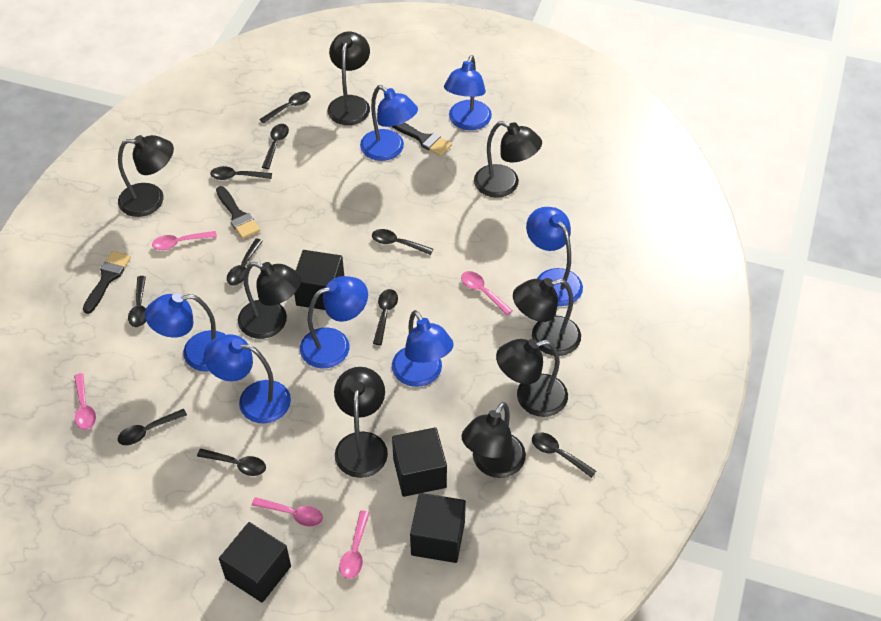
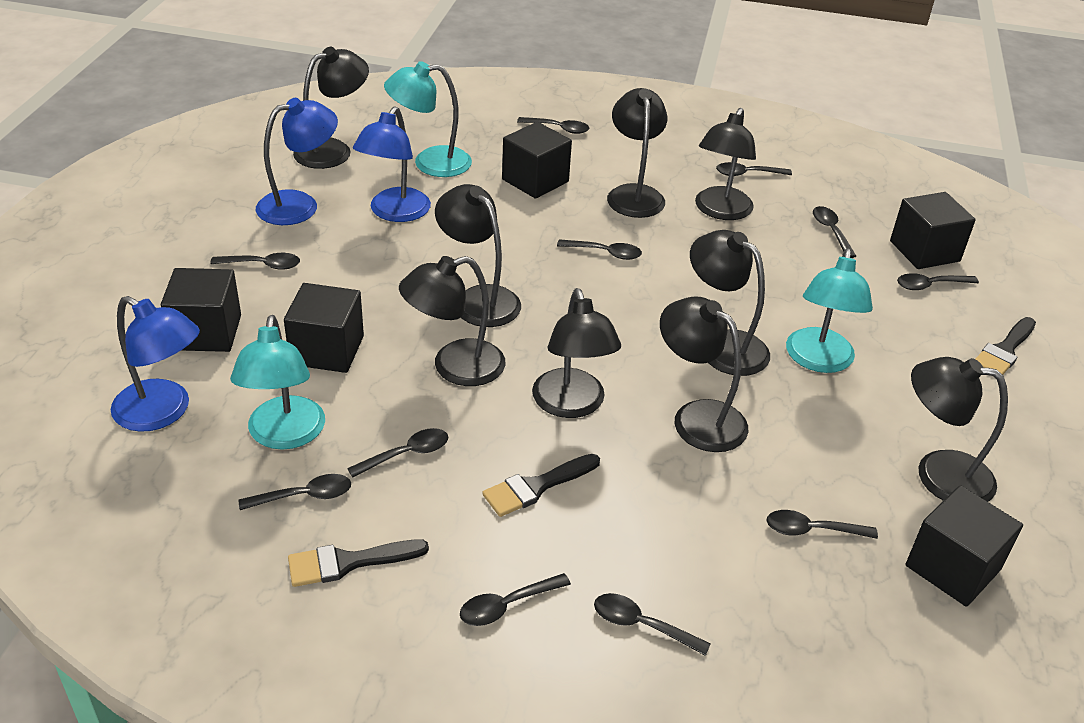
black cube: [219,522,291,603] [294,250,344,310] [392,427,447,497] [410,493,466,563] = 4 -> [161,268,241,352] [284,283,364,373] [502,122,572,199] [890,192,976,269] [906,485,1023,607] = 5
black lamp: [118,135,174,217] [238,262,301,339] [327,31,370,125] [334,367,388,478] [461,402,526,478] [474,121,542,198] [496,339,568,417] [513,278,581,356] = 8 -> [293,47,369,169] [399,256,505,386] [435,184,521,327] [532,288,621,418] [607,88,667,218] [660,297,748,452] [690,230,770,376] [695,108,756,220] [911,357,1008,502] = 9
black spoon: [118,409,187,445] [128,276,146,327] [197,449,266,476] [210,166,272,180] [227,239,263,286] [259,92,310,124] [262,124,289,169] [372,229,433,255] [373,289,398,345] [532,432,596,478] = 10 -> [210,253,300,270] [239,474,351,510] [347,428,448,477] [460,573,571,626] [517,117,589,134] [557,239,642,260] [594,593,711,656] [716,162,792,176] [766,510,878,539] [813,206,856,258] [897,273,979,290] = 11
blue lamp: [145,293,226,371] [204,334,291,423] [300,276,368,368] [360,85,418,161] [392,310,454,387] [444,55,492,130] [526,207,583,306] = 7 -> [110,296,200,432] [256,98,338,225] [353,107,431,222] = 3
pink spoon: [74,373,96,430] [152,231,217,250] [252,497,323,527] [339,511,370,579] [461,271,513,315] = 5 -> none = 0
turquoise lamp: none = 0 -> [230,315,325,450] [384,61,472,177] [786,249,873,373] = 3

